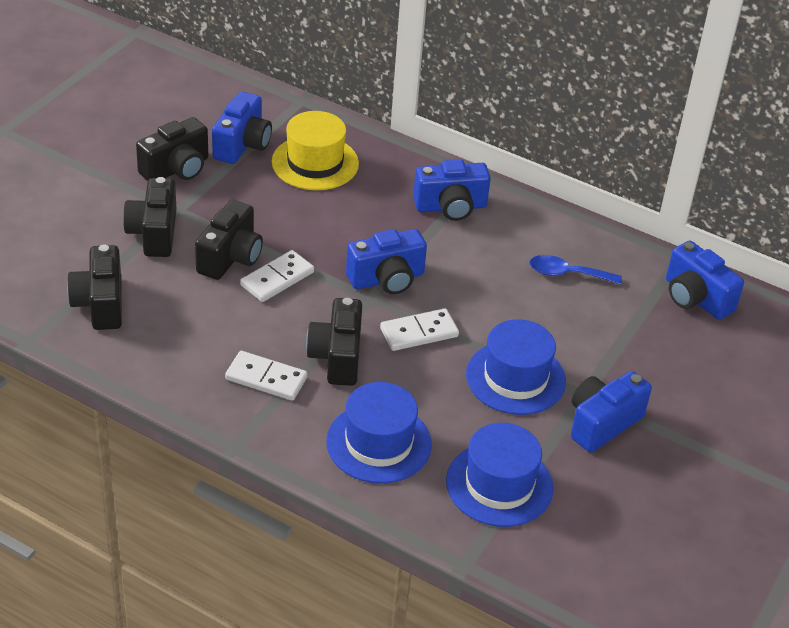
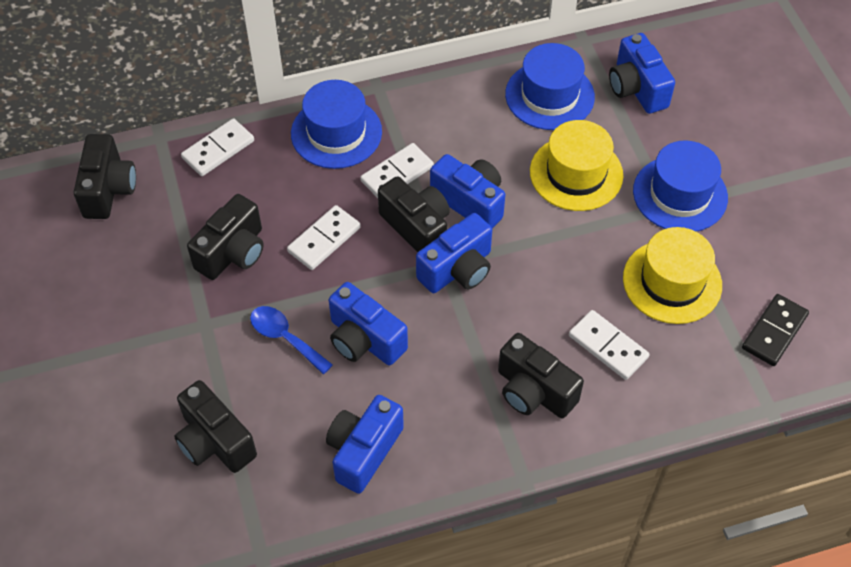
black domino: none = 0 -> [742,294,809,366] = 1
white domino: [225,351,308,401] [240,250,314,302] [380,308,459,351] = 3 -> [181,118,254,176] [287,205,361,270] [360,143,434,198] [569,310,650,380] = 4
yellow hat: [271,111,359,190] = 1 -> [530,120,623,211] [623,227,722,324] = 2

